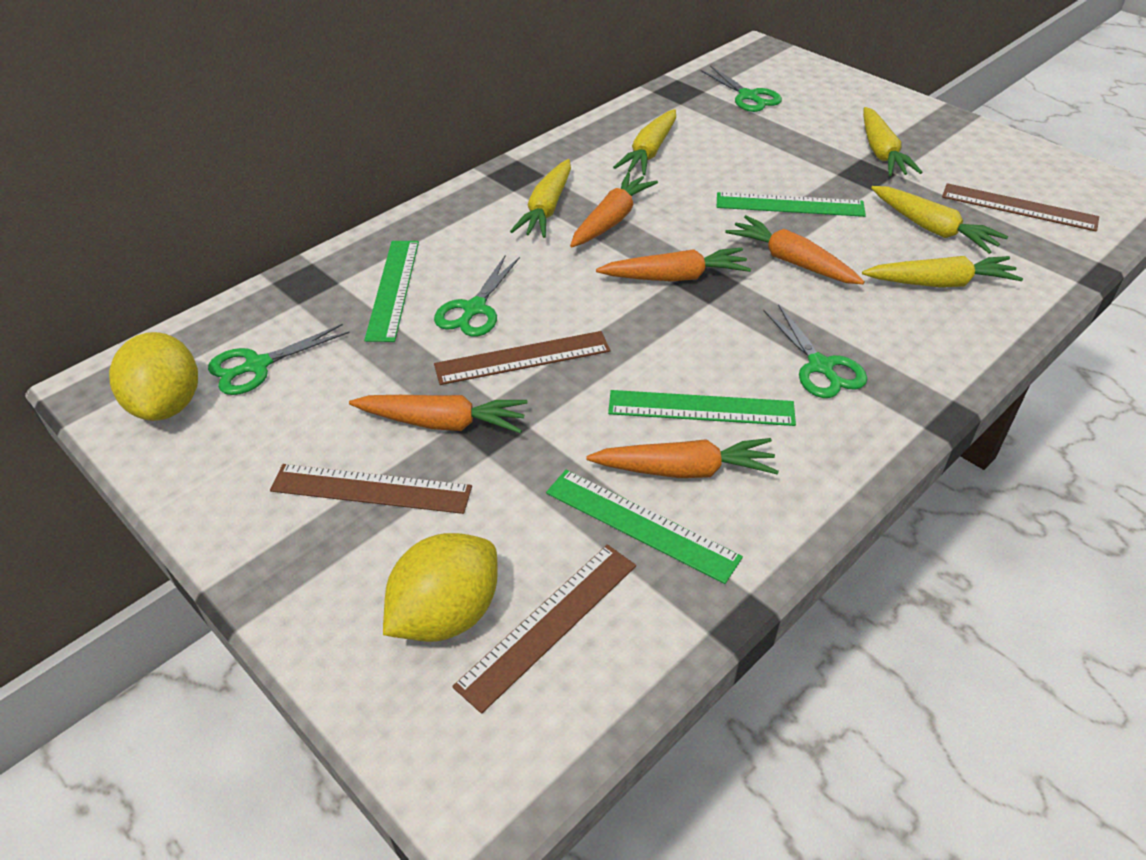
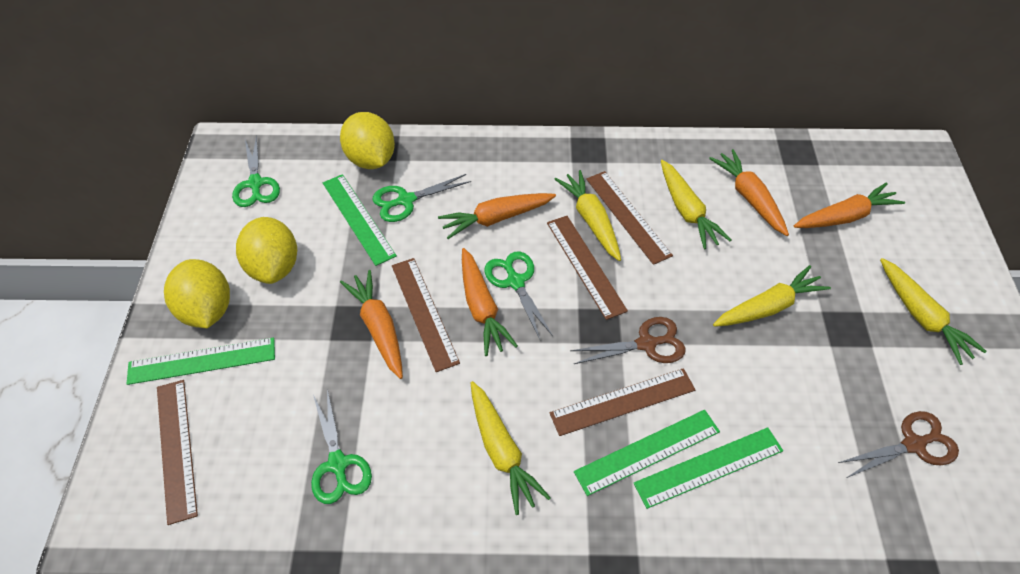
brown ruler: [270,464,472,514] [434,331,610,385] [452,545,636,714] [942,183,1099,232] = 4 -> [157,380,198,525] [392,258,460,372] [547,216,628,320] [550,368,695,436] [586,171,673,265] = 5
brown scissors: none = 0 -> [571,317,685,364] [838,411,959,478] = 2
yellow lemon: [109,332,198,421] [383,533,498,642] = 2 -> [164,259,230,328] [236,217,297,284] [340,112,395,169] = 3

